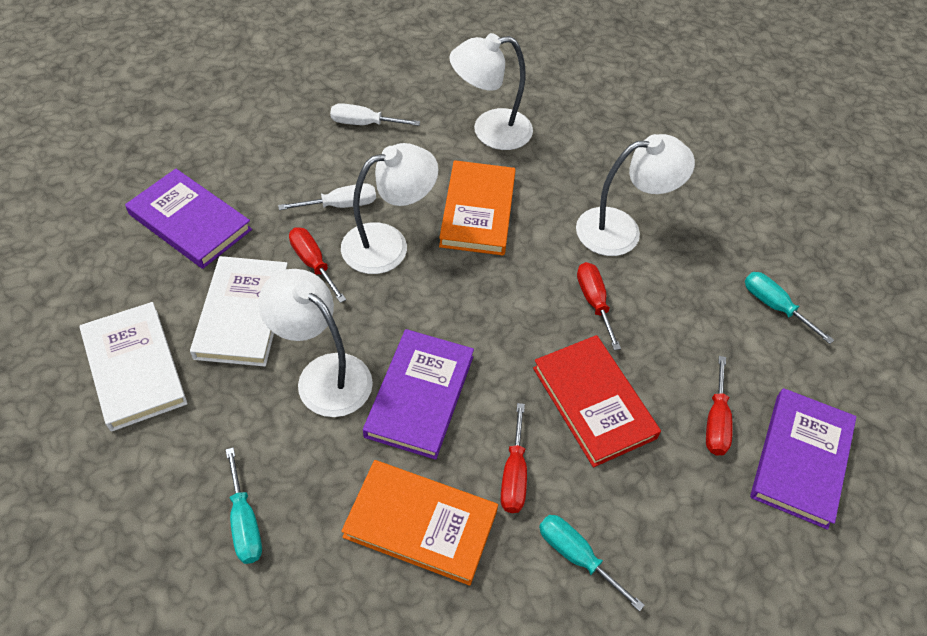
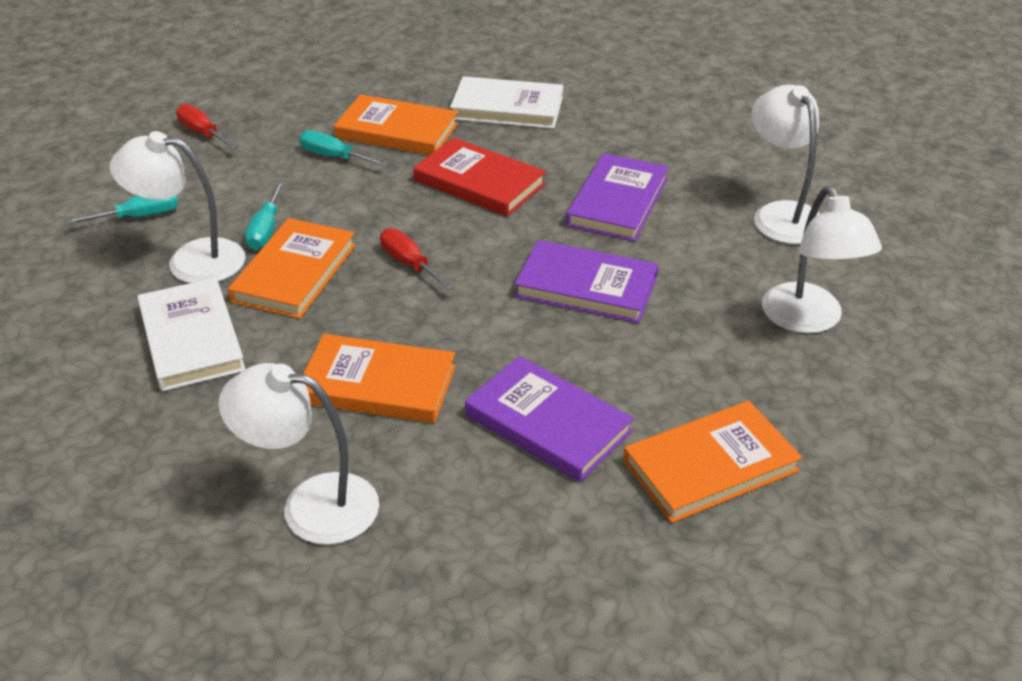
orange book: [341,460,498,586] [439,160,516,256] = 2 -> [228,218,356,319] [303,334,456,423] [334,94,458,155] [623,401,802,523] = 4
red screwdriver: [289,227,346,303] [501,403,527,513] [577,262,621,350] [706,356,733,455] = 4 -> [176,104,238,149] [380,228,455,291] = 2
white screwdriver: [278,183,376,210] [330,103,420,126] = 2 -> none = 0

